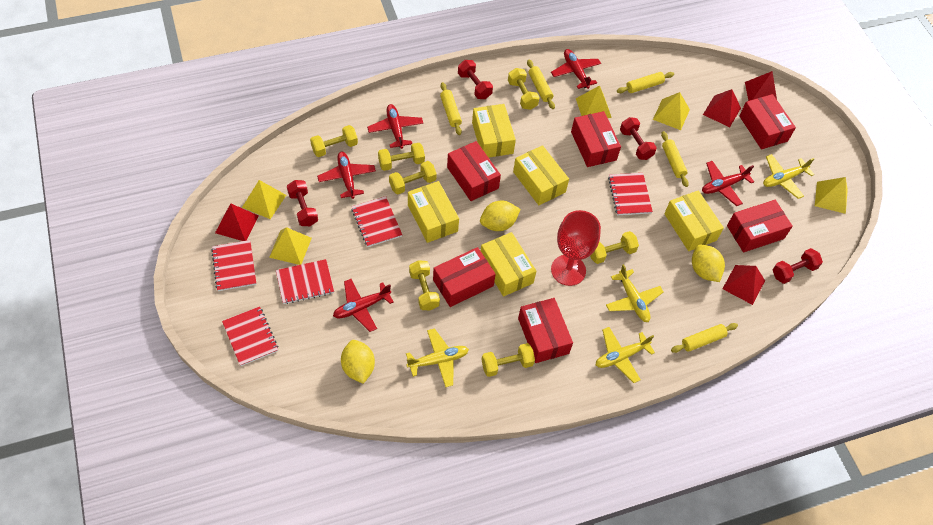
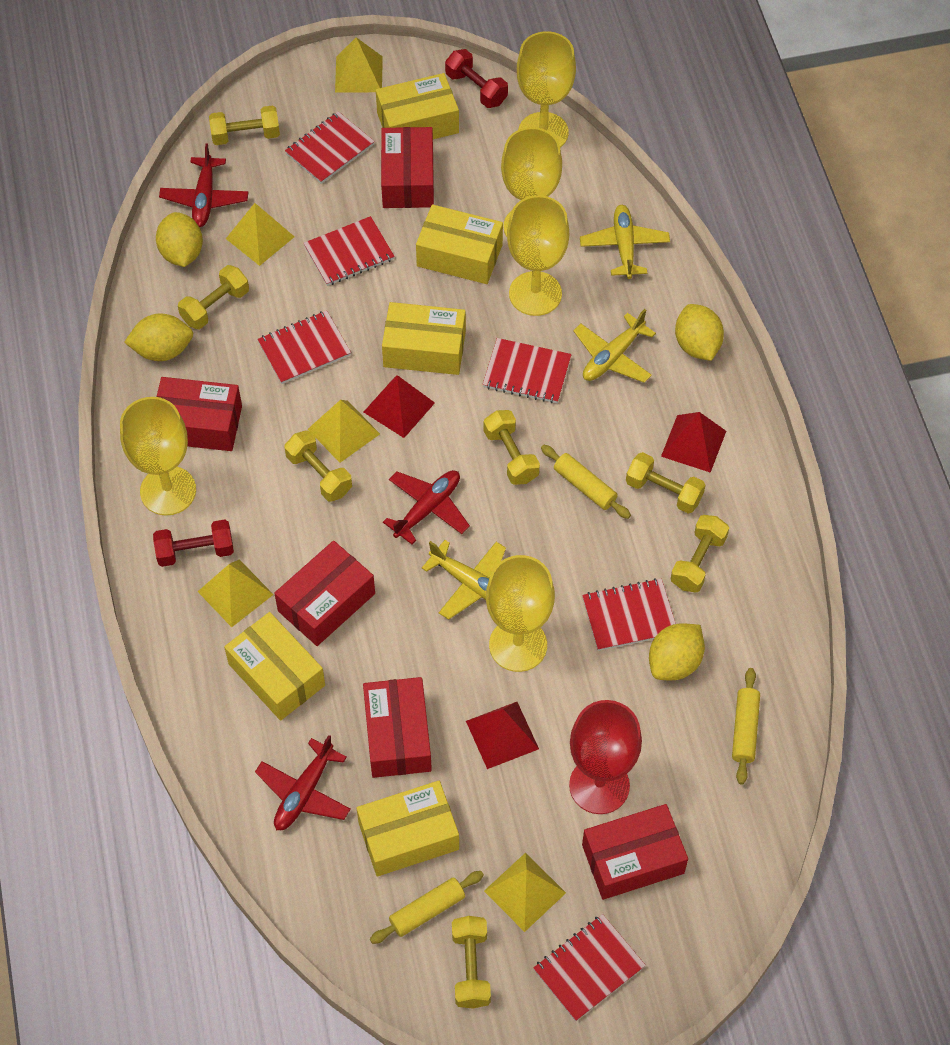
red box: [433,247,496,307] [447,141,501,201] [518,298,573,363] [571,111,621,167] [727,200,793,252] [739,94,796,149] = 6 -> [156,377,242,451] [274,541,375,646] [363,677,432,778] [381,127,434,208] [582,804,688,900] = 5
red dumbbell: [287,180,318,226] [458,60,493,99] [620,117,657,160] [773,248,823,284] = 4 -> [153,519,234,567] [445,49,508,108] = 2
red notebook: [211,240,256,291] [222,306,278,366] [276,259,334,304] [351,196,402,247] [608,173,653,215] = 5 -> [257,310,351,384] [285,111,375,184] [303,216,395,286] [483,338,572,403] [533,914,646,1021] [582,578,676,651] = 6
red plane: [317,152,376,199] [333,279,394,332] [367,104,423,149] [551,49,601,89] [702,161,754,206] = 5 -> [159,143,249,227] [255,735,351,830] [383,470,470,544] = 3
red pyramid: [215,204,258,241] [703,89,741,127] [722,265,765,305] [745,71,777,101] = 4 -> [364,375,435,438] [466,702,539,769] [661,412,726,473] = 3
yellow goblet: none = 0 -> [120,397,196,515] [486,555,555,672] [501,127,562,237] [507,195,569,316] [517,31,576,148] = 5
yellow lemon: [341,340,375,384] [480,201,521,231] [692,245,725,282] = 3 -> [124,313,193,361] [156,212,203,267] [649,623,705,680] [675,304,724,361] = 4
yellow plane: [406,328,469,388] [596,327,655,383] [606,264,663,322] [763,154,814,199] = 4 -> [422,540,506,620] [573,309,656,383] [580,205,670,279] = 3
yellow rolling pin: [440,82,462,135] [527,60,555,109] [617,72,674,93] [661,131,689,187] [671,323,738,353] = 5 -> [370,871,484,944] [541,445,631,519] [732,668,760,784] = 3

